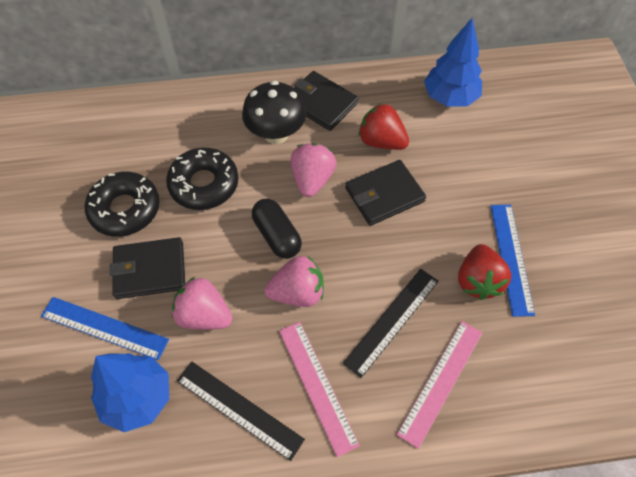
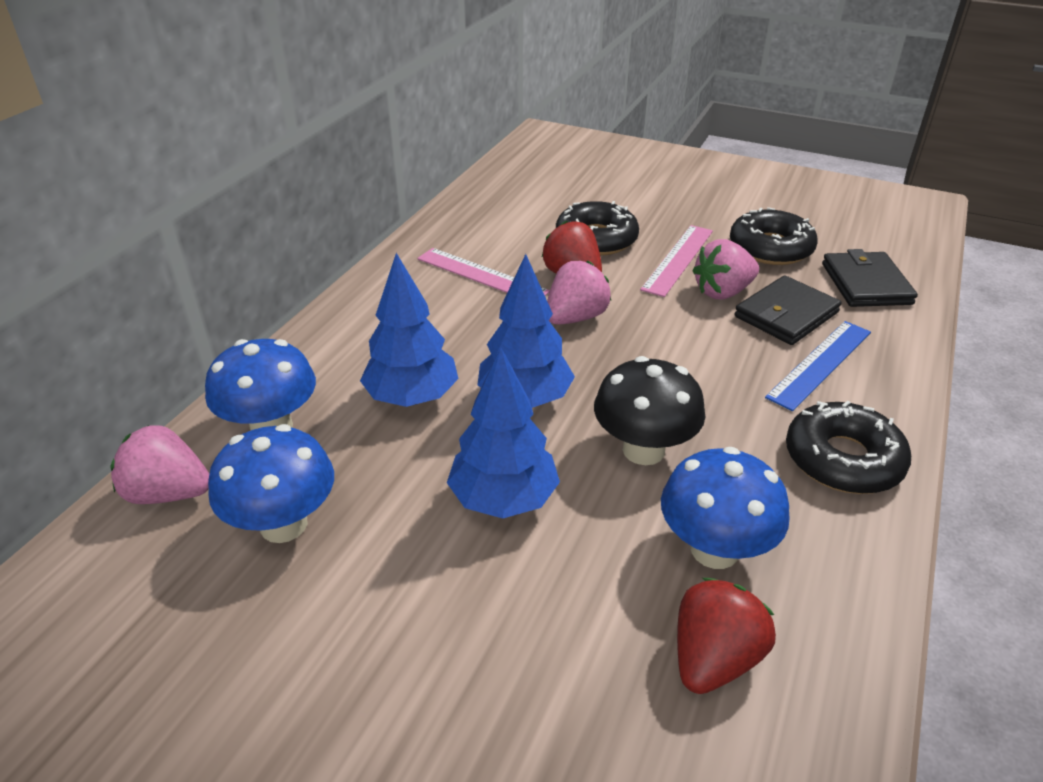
black capsule: [252,199,302,259] = 1 -> none = 0
black donut: [85,172,160,237] [166,148,238,210] = 2 -> [556,201,639,256] [730,207,818,265] [786,401,911,494] = 3
black ruler: [177,362,305,461] [343,269,439,378] = 2 -> none = 0
black wallet: [110,237,185,299] [294,71,359,131] [345,160,426,226] = 3 -> [735,275,842,345] [822,249,918,307] = 2
blue mushroom: none = 0 -> [205,339,316,431] [208,424,334,543] [661,447,790,569] = 3
blue ruler: [41,297,169,360] [491,205,535,317] = 2 -> [765,321,871,411] = 1
blue tree: [91,353,169,432] [424,18,482,107] = 2 -> [360,253,459,407] [447,347,560,518] [477,254,575,408] = 3

